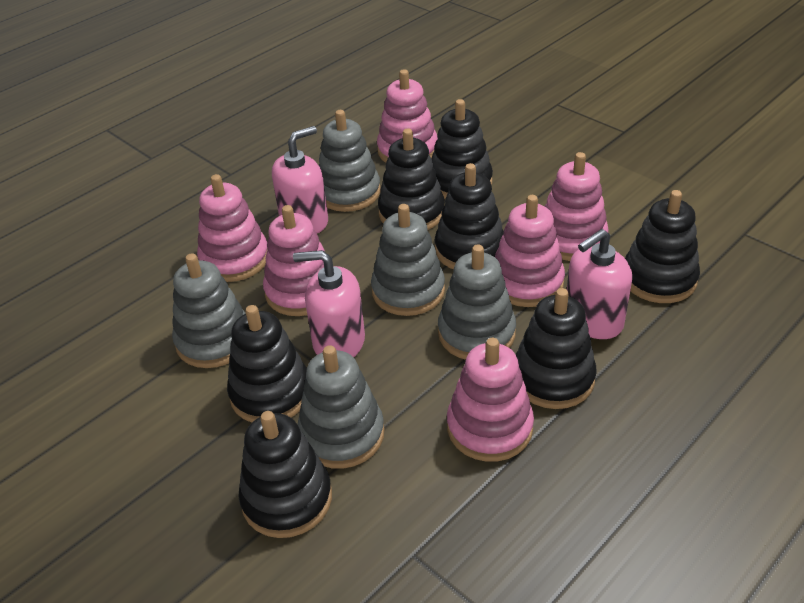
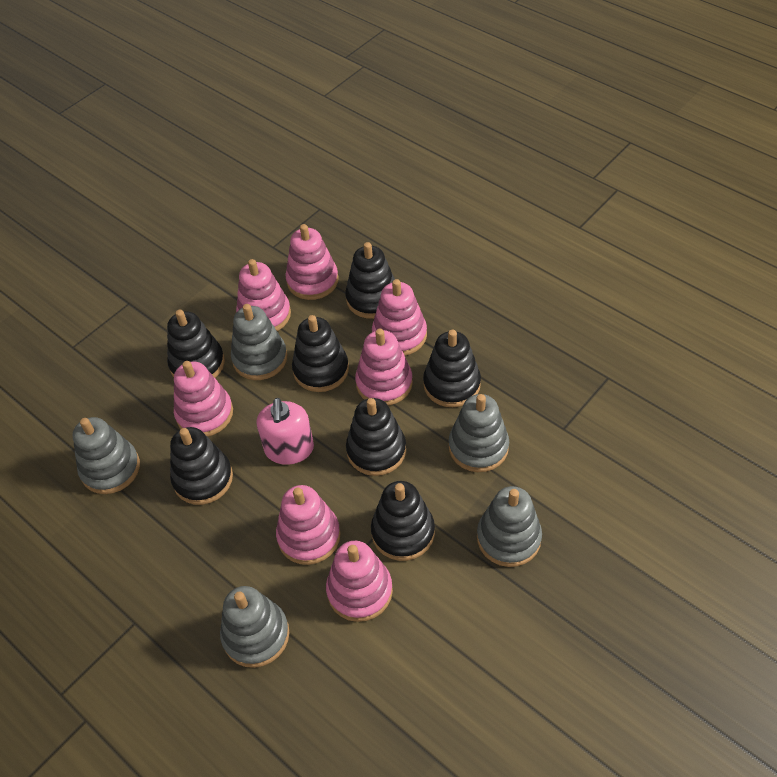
pink soap dispenser: [272,126,328,233] [293,250,365,357] [567,229,632,339] = 3 -> [256,398,314,465] = 1
pink stacking toy: [197,174,268,282] [263,205,325,316] [377,69,438,163] [447,338,534,462] [495,195,565,307] [545,152,609,261] = 6 -> [174,361,233,437] [236,259,291,331] [276,485,341,565] [286,224,339,300] [326,541,393,622] [355,329,413,406] [372,279,427,356] = 7

